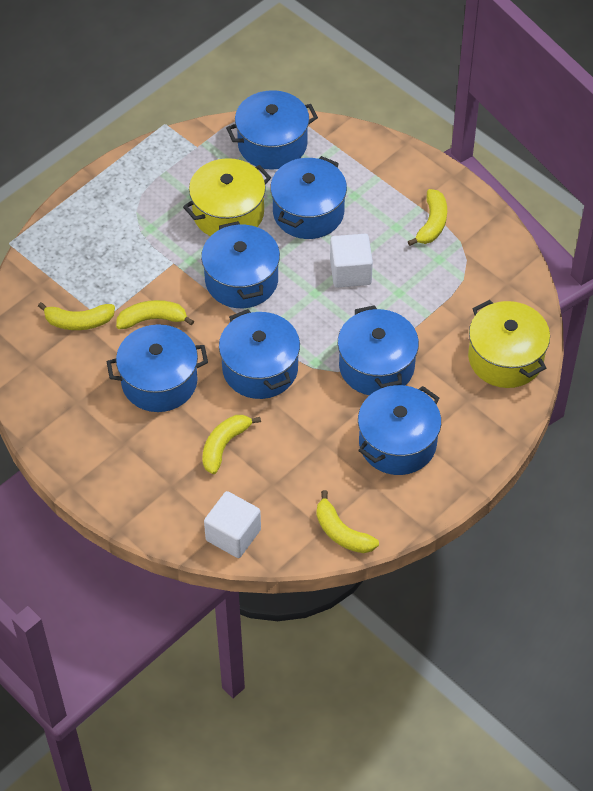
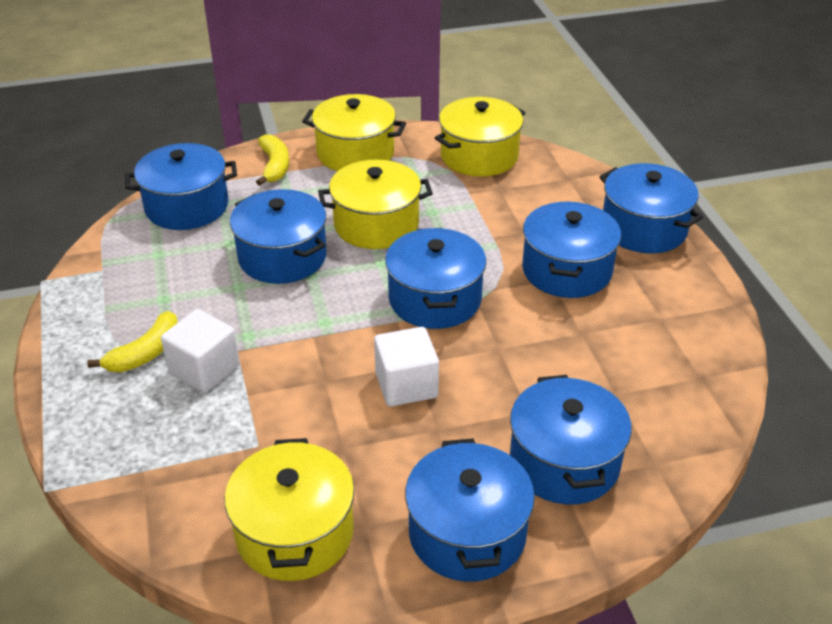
yellow banana: [38,302,115,330] [116,300,194,329] [202,415,261,474] [316,490,379,553] [408,189,447,246] = 5 -> [87,311,178,372] [256,134,289,186] = 2
yellow pot: [183,158,271,236] [468,300,550,388] = 2 -> [224,438,354,581] [302,94,406,171] [318,160,433,249] [435,97,526,177] = 4

